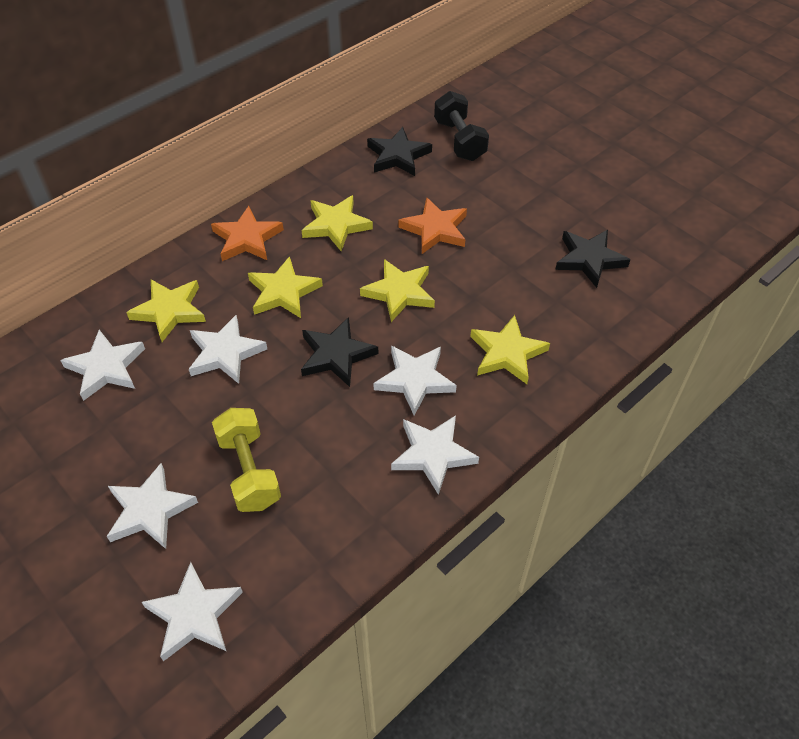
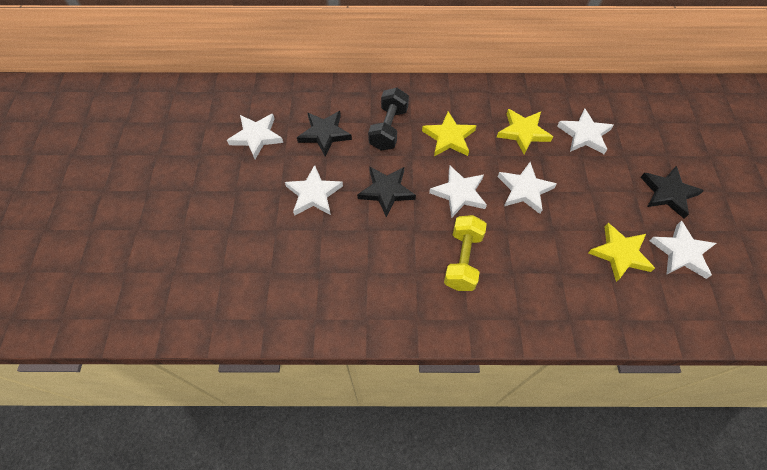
orange star: [211,206,284,261] [398,197,467,254] = 2 -> none = 0
yellow star: [126,280,206,342] [248,256,323,318] [302,195,373,251] [360,259,435,322] [470,315,550,384] = 5 -> [422,111,476,156] [497,109,553,155] [588,223,655,282] = 3

